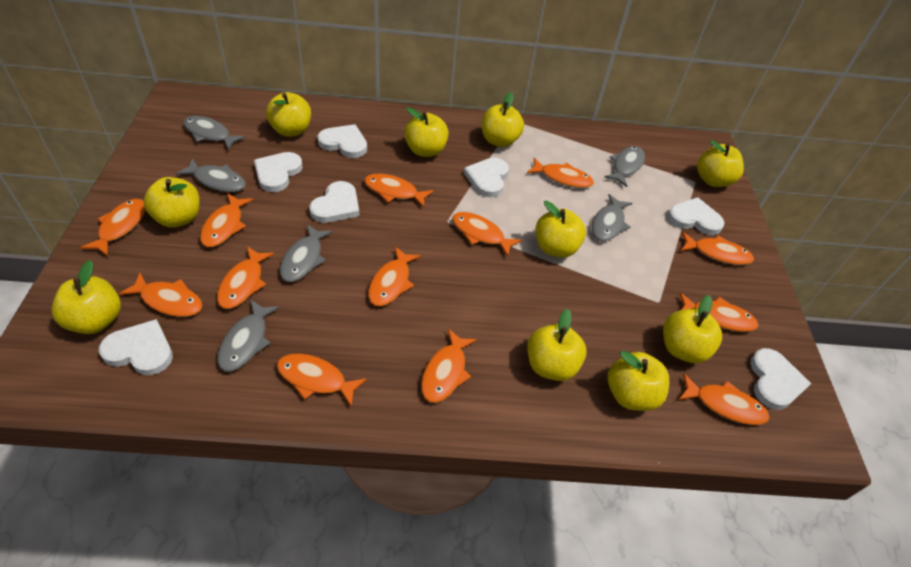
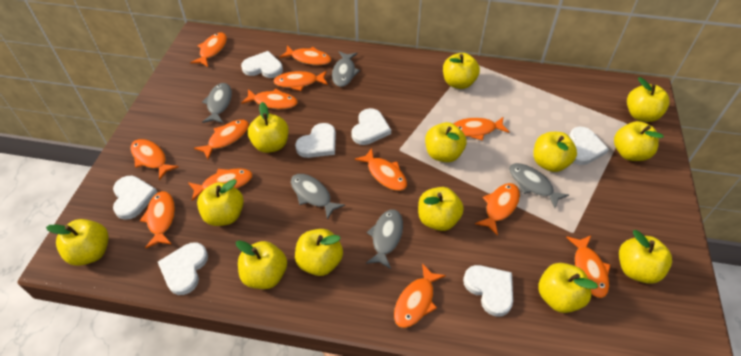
grey fish: [176,158,246,192] [184,116,246,150] [218,300,280,371] [280,224,333,282] [592,194,632,241] [604,146,645,187] = 6 -> [202,83,232,123] [291,174,345,220] [332,51,360,87] [366,209,403,269] [509,163,569,208] = 5
yellow apple: [52,260,121,334] [144,177,200,228] [266,92,311,137] [404,107,449,157] [482,92,524,147] [527,309,587,381] [536,201,586,258] [608,351,669,411] [663,295,722,363] [697,140,744,187] = 10 -> [46,219,109,266] [197,179,244,226] [236,240,287,289] [248,102,289,153] [295,229,343,276] [418,187,464,231] [425,122,466,162] [443,53,480,89] [533,132,577,172] [538,263,598,313] [614,121,664,161] [619,230,672,284] [627,77,670,122] = 13

